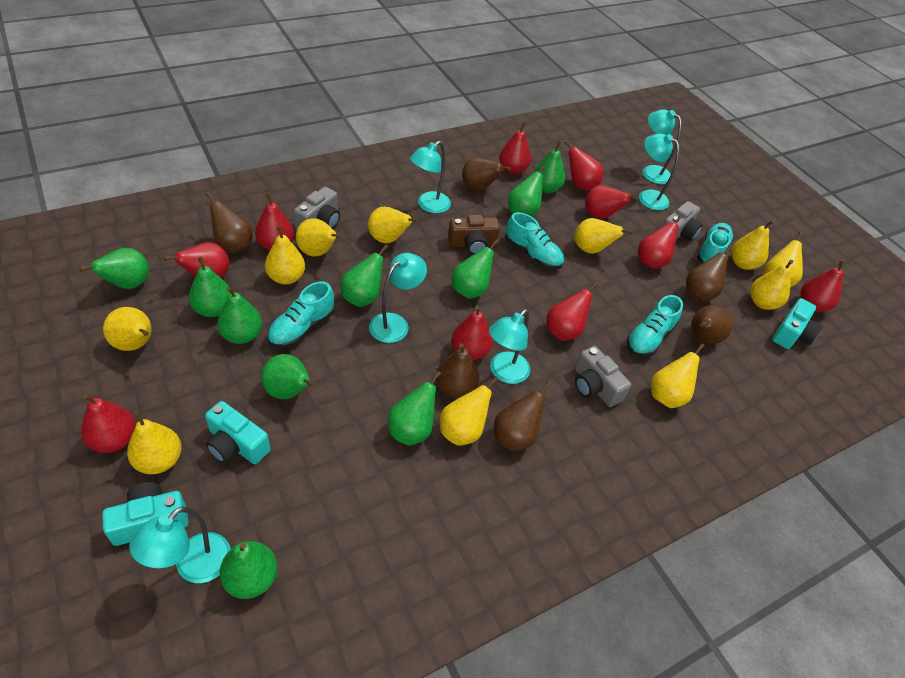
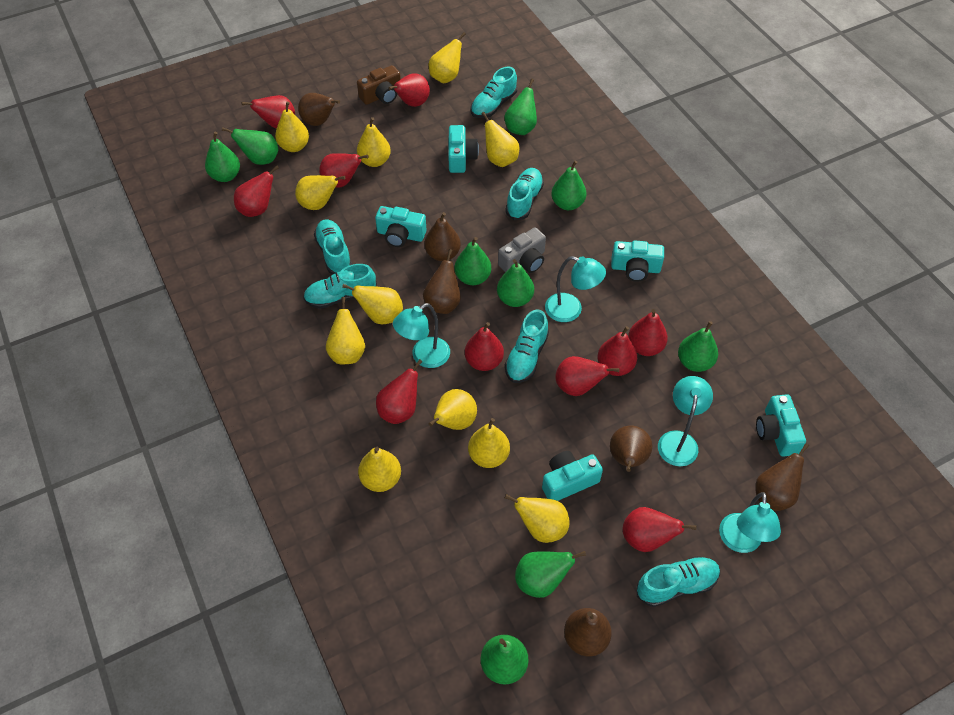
green pear: [79,248,149,289] [189,257,231,317] [217,287,262,344] [220,541,278,599] [261,354,315,399] [341,244,388,307] [388,371,441,445] [452,239,499,299] [508,164,546,217] [533,141,565,193] = 10 -> [205,132,240,182] [222,127,278,165] [455,237,491,285] [481,635,528,685] [497,259,534,307] [504,78,537,135] [515,551,586,598] [551,160,586,210] [678,321,718,372] = 9
grey camera: [293,187,340,229] [575,346,631,407] [662,201,703,241] = 3 -> [498,227,546,273] = 1
turquoise camera: [102,482,189,546] [205,401,270,464] [772,298,823,349] = 3 -> [375,206,427,247] [448,125,479,173] [542,451,603,501] [611,240,664,282] [756,394,806,457] = 5
turquoise lamp: [129,507,231,583] [369,253,427,343] [410,141,451,213] [489,309,530,384] [639,133,680,210] [643,109,682,184] = 6 -> [393,303,450,368] [545,256,606,322] [658,376,713,466] [719,492,781,553] = 4
turquoise shoe: [267,281,335,348] [505,212,564,269] [627,295,683,357] [697,223,733,263] = 4 -> [303,264,377,309] [314,219,352,275] [471,67,517,118] [505,168,544,220] [505,309,549,383] [637,556,720,607] = 6

